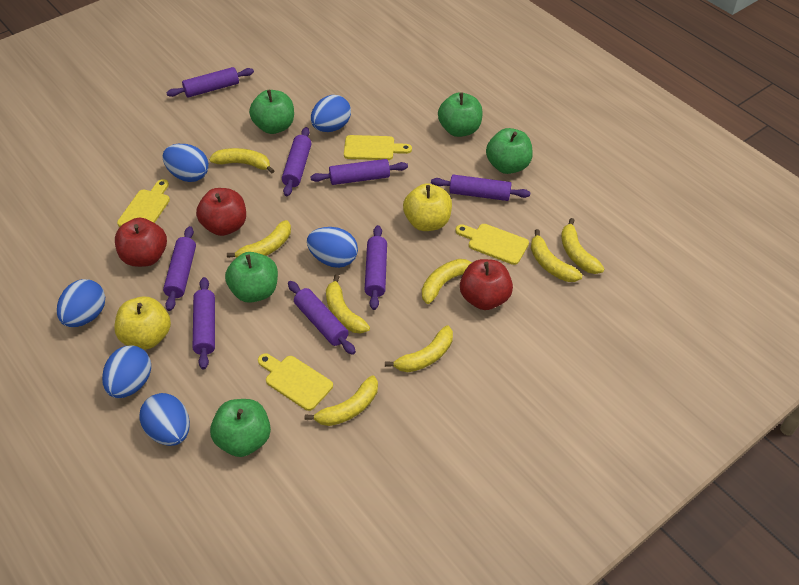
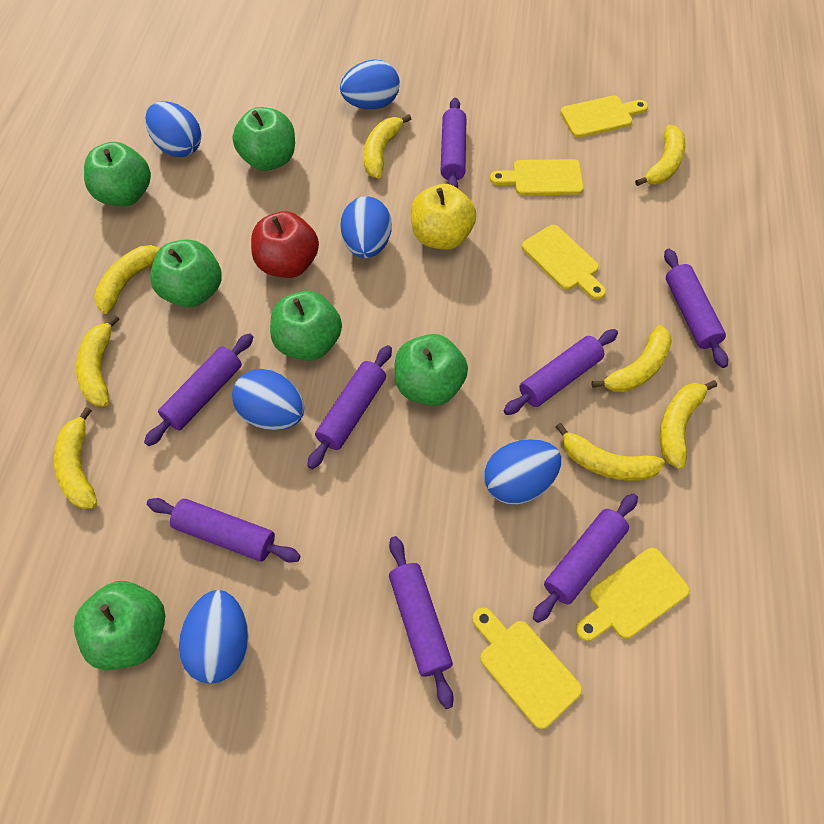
green apple: [210,399,271,457] [225,252,278,303] [249,90,294,134] [438,92,483,137] [486,128,533,174] = 5 -> [74,581,165,670] [84,142,151,206] [150,239,222,307] [232,107,295,171] [270,291,342,361] [395,334,468,406] = 6
red apple: [115,218,167,267] [196,188,246,236] [460,259,513,310] = 3 -> [251,211,319,278] = 1
yellow apple: [114,297,171,349] [403,183,452,231] = 2 -> [410,184,476,250] = 1
yellow cutting board: [117,179,170,227] [258,353,333,411] [344,135,412,160] [455,224,529,265] = 4 -> [472,608,582,729] [490,159,584,195] [522,225,606,300] [560,96,648,138] [576,548,690,641] = 5

